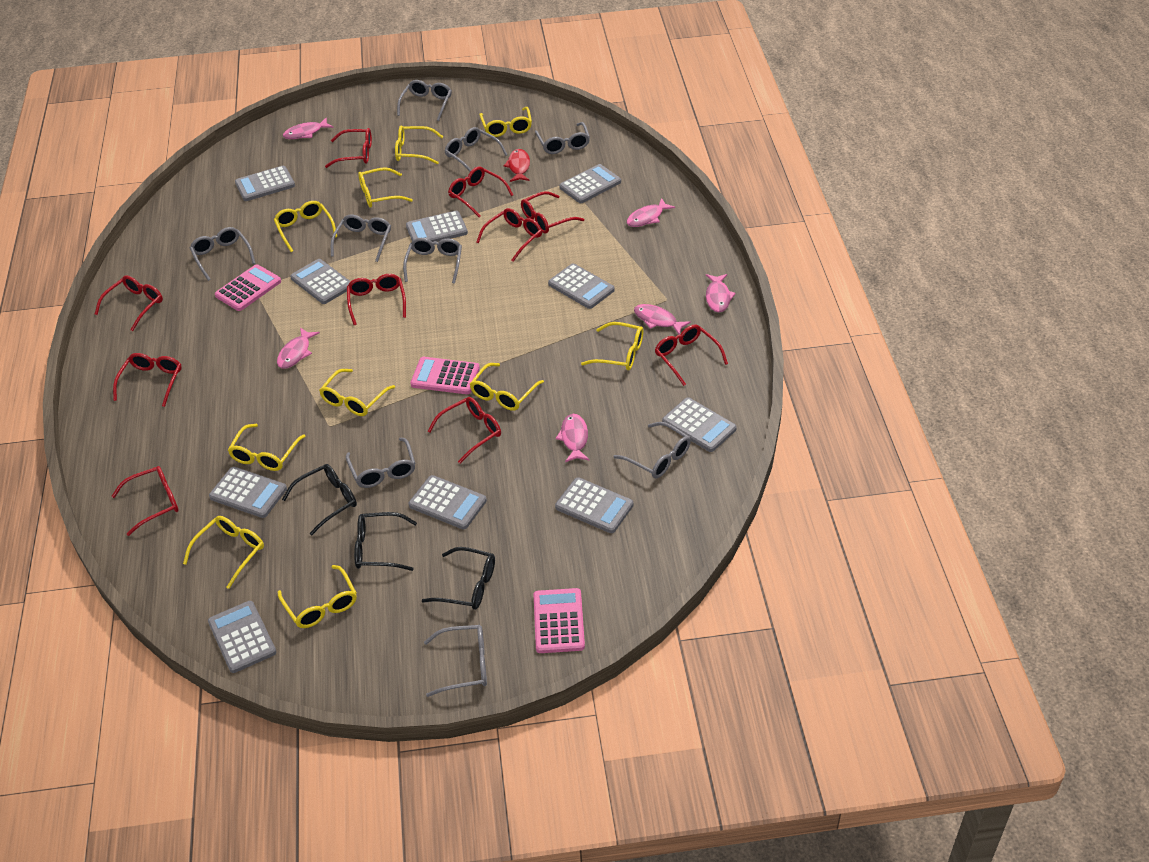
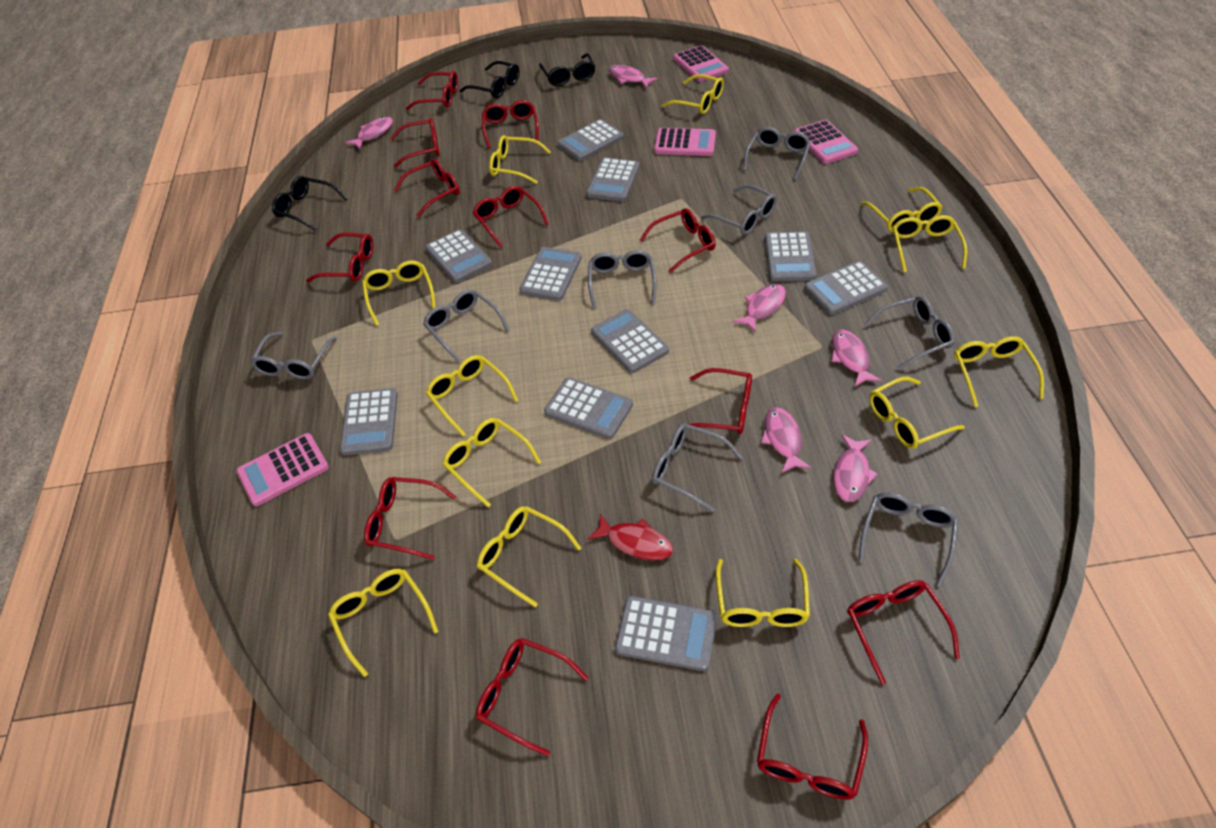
grey glasses: [190,227,255,281] [331,215,391,262] [346,437,415,488] [397,80,452,121] [403,238,462,284] [424,625,487,697] [445,127,507,172] [535,122,590,154] [613,422,691,478] = 9 -> [250,332,337,379] [423,289,510,363] [588,250,656,309] [652,423,743,512] [701,185,777,235] [743,127,811,180] [858,492,958,587] [863,296,955,370] = 8
pink calculator: [215,264,281,311] [410,357,480,394] [534,588,585,653] = 3 -> [236,433,329,506] [654,128,716,156] [673,45,729,82] [794,120,858,164] = 4
red glasses: [95,275,163,331] [111,466,179,536] [113,353,182,407] [325,128,372,168] [347,274,406,325] [428,397,501,464] [448,166,513,217] [476,208,542,262] [521,191,584,234] [655,325,728,386] = 10 -> [306,233,373,282] [364,477,456,560] [390,118,440,168] [394,159,460,217] [406,71,458,110] [473,186,549,248] [476,638,588,756] [482,100,539,148] [640,208,716,273] [678,368,752,434] [757,693,868,800] [847,580,960,685] = 12
yellow glasses: [183,516,264,589] [228,424,306,471] [274,201,337,252] [278,565,357,628] [319,369,395,416] [358,167,413,208] [395,125,443,164] [470,363,544,411] [479,107,532,137] [581,322,644,370] = 10 -> [328,569,439,677] [362,260,436,326] [426,355,518,436] [442,418,541,508] [477,506,581,607] [489,135,551,184] [661,74,724,114] [716,559,810,627] [861,187,943,232] [869,377,965,449] [892,215,967,272] [954,336,1044,407] = 12

